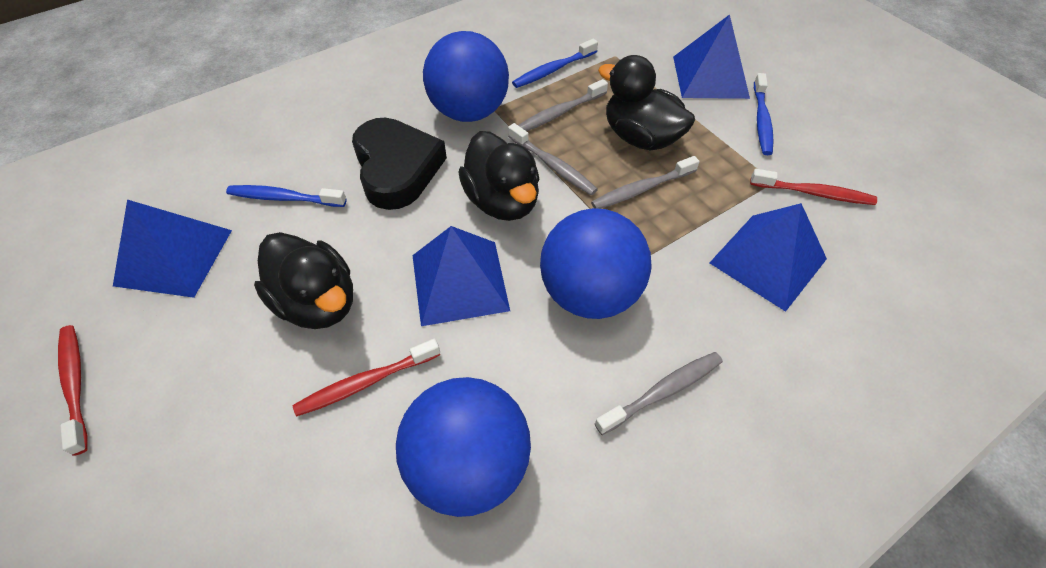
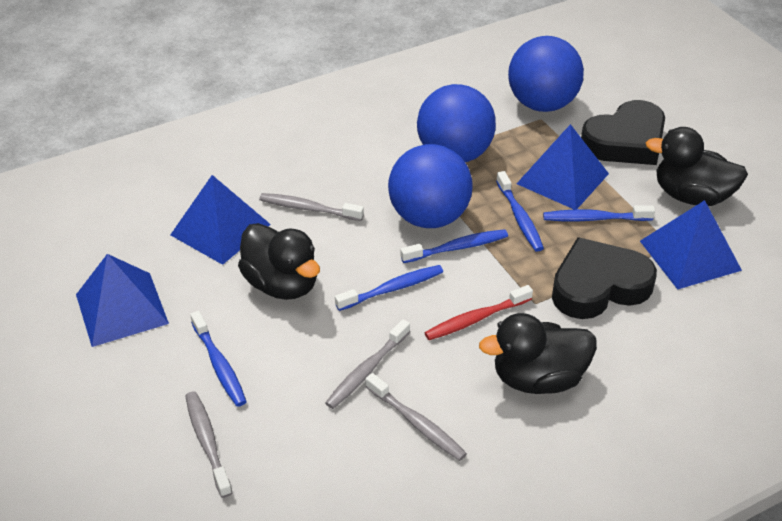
black heart: [352,118,447,210] = 1 -> [552,237,657,319] [581,100,665,165] = 2
blue toothbrush: [226,185,347,207] [512,39,598,88] [754,73,773,155] = 3 -> [190,311,247,407] [335,265,443,311] [401,229,508,263] [496,171,544,252] [543,205,655,221] = 5
red toothbrush: [58,325,88,456] [292,339,440,417] [750,169,877,205] = 3 -> [425,285,533,340] = 1

